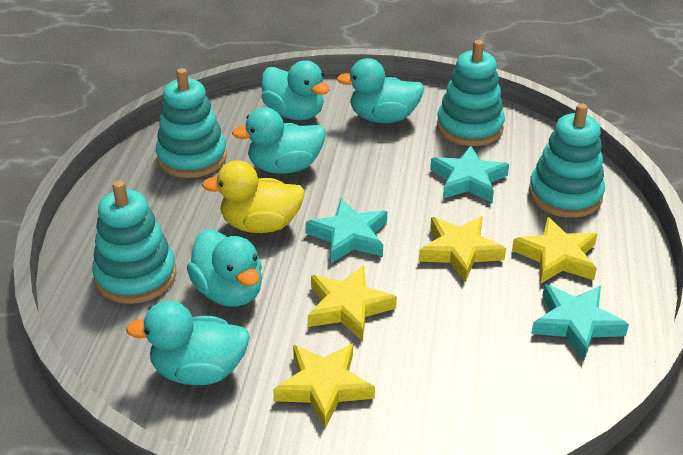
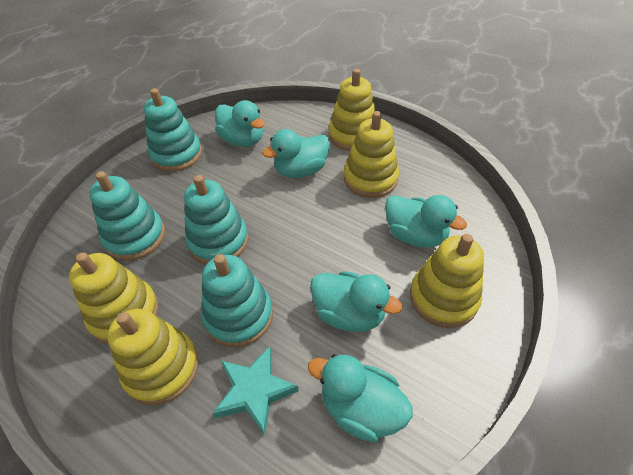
turquoise star: [306,199,387,263] [430,146,509,202] [531,284,629,360] = 3 -> [212,346,299,435] = 1
yellow duck: [202,160,305,233] = 1 -> none = 0
yellow stacking toy: none = 0 -> [69,252,159,344] [107,309,199,405] [329,69,375,151] [344,111,399,198] [410,234,484,328] = 5
yellow star: [273,343,375,429] [308,265,397,341] [419,216,506,282] [512,217,597,283] = 4 -> none = 0

